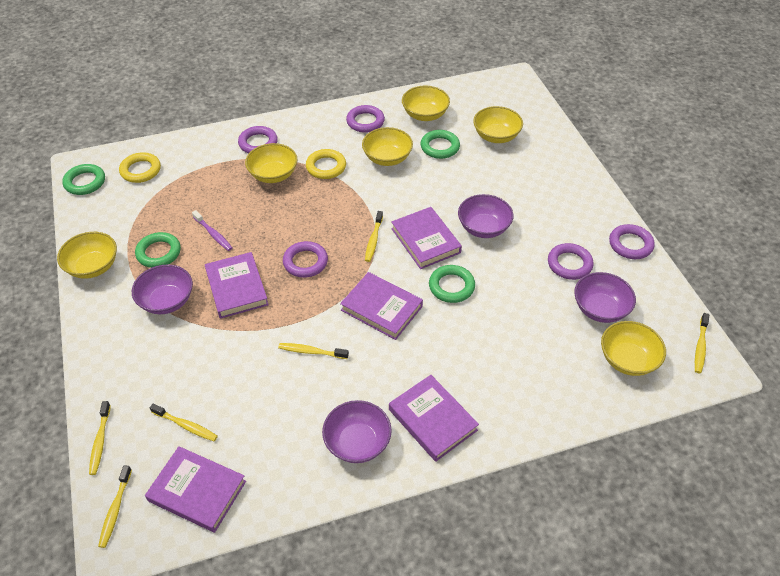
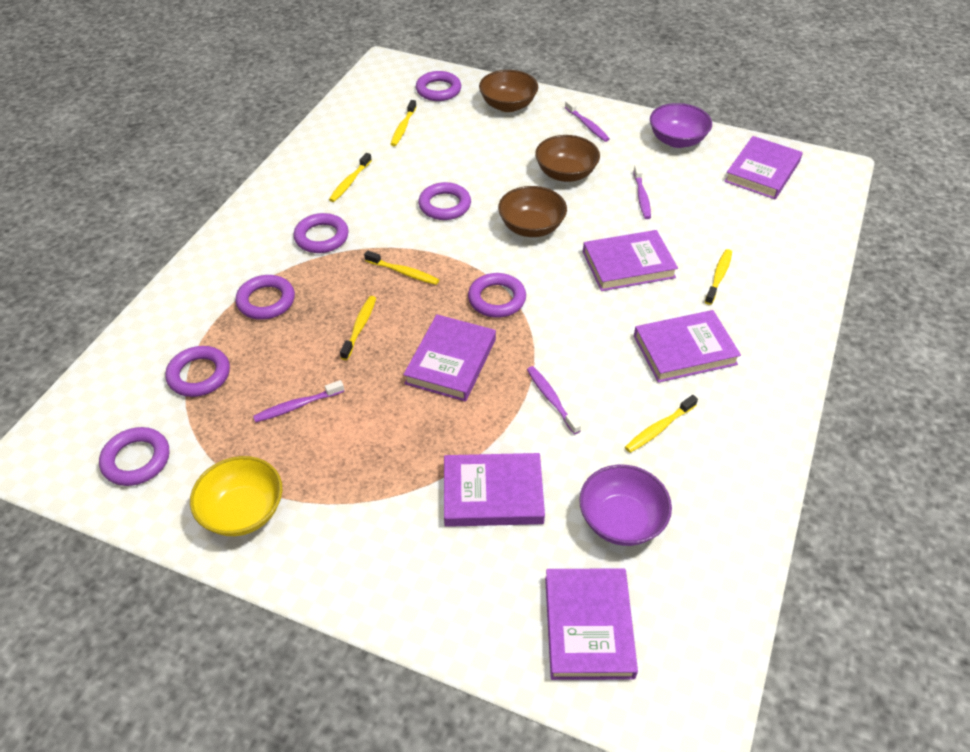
brown bowl: none = 0 -> [479,70,538,112] [498,186,567,237] [535,135,600,182] = 3
green ring: [62,164,105,195] [135,232,181,268] [420,130,460,159] [429,265,475,303] = 4 -> none = 0
purple book: [145,446,246,533] [205,252,269,319] [340,272,423,340] [389,375,479,462] [391,207,462,269] = 5 -> [403,314,496,402] [444,453,545,527] [545,568,638,680] [583,230,678,291] [634,310,741,383] [724,136,803,199] = 6
purple bowl: [132,264,193,314] [322,400,392,463] [458,194,514,238] [574,272,636,323] = 4 -> [579,465,672,546] [650,103,712,148] = 2
purple ring: [238,126,278,154] [283,241,328,278] [346,105,385,133] [548,243,594,280] [609,224,655,259] = 5 -> [99,427,169,486] [165,346,230,397] [236,275,295,320] [294,213,349,253] [416,71,461,101] [418,182,471,220] [468,273,526,318] = 7
purple toothbrush: [192,210,232,251] = 1 -> [253,380,344,423] [527,366,581,434] [565,100,609,142] [633,165,651,219] = 4
yellow bowl: [57,232,117,279] [245,143,297,183] [362,127,413,166] [402,86,450,121] [473,106,523,143] [601,321,666,376] = 6 -> [190,456,282,536] = 1
yellow ring: [119,152,161,183] [306,149,346,179] = 2 -> none = 0

